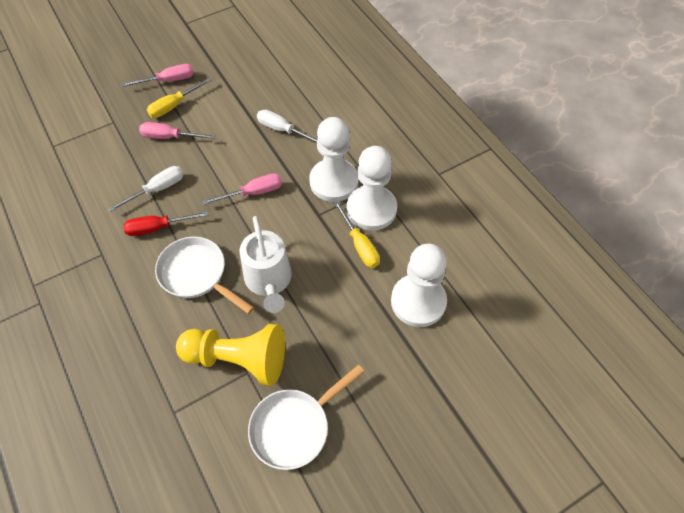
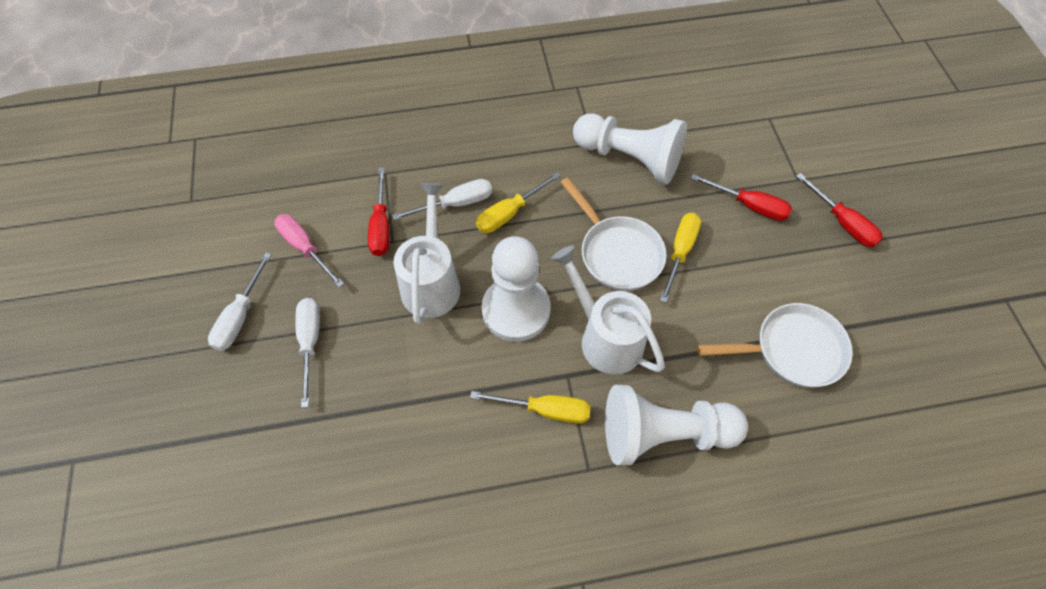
pink screwdriver: [121,64,194,87] [139,122,215,139] [203,173,282,205] = 3 -> [274,214,344,288] = 1
red screwdriver: [123,211,209,236] = 1 -> [368,168,389,256] [690,174,792,221] [796,173,883,247] = 3
white screwdriver: [108,166,184,212] [257,109,317,143] = 2 -> [208,252,272,351] [295,298,320,408] [392,179,492,220] = 3
white watering can: [240,216,292,313] = 1 -> [394,183,460,324] [551,246,665,375] = 2
yellow pawn: [176,324,285,386] = 1 -> none = 0
yellow screwdriver: [147,78,212,118] [334,201,380,268] = 2 -> [470,391,591,424] [476,172,561,233] [660,213,701,303] = 3

